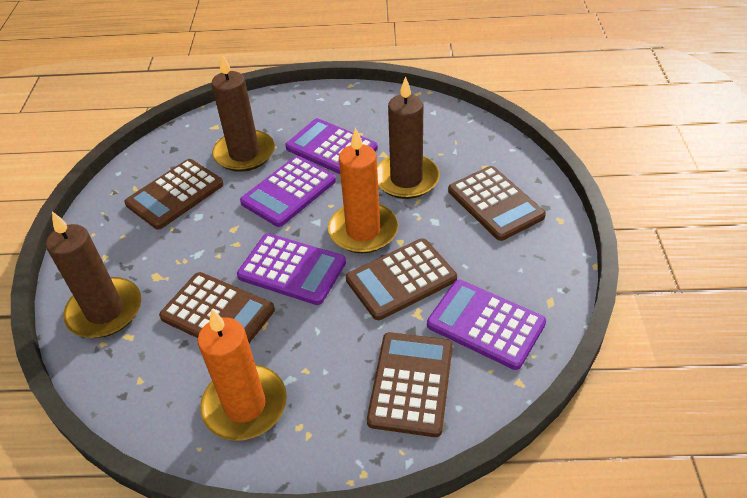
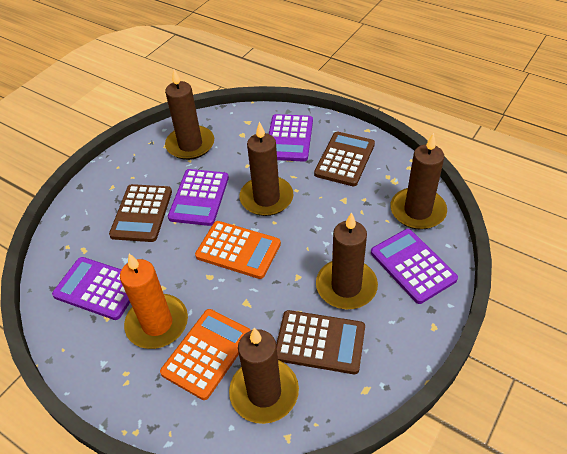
brown calculator: [124,159,224,230] [159,272,275,343] [346,238,457,320] [367,332,453,437] [448,166,546,241] = 5 -> [109,184,172,242] [276,310,365,374] [314,132,375,186] = 3
brown candle: [46,211,141,338] [212,54,275,172] [377,76,440,199] = 3 -> [165,69,214,160] [229,328,299,424] [240,122,293,216] [316,212,378,309] [390,133,447,230] = 5
orange calculator: none = 0 -> [160,309,251,400] [195,221,281,279] = 2
orange candle: [198,310,287,440] [328,128,398,253] = 2 -> [120,253,188,349] = 1

